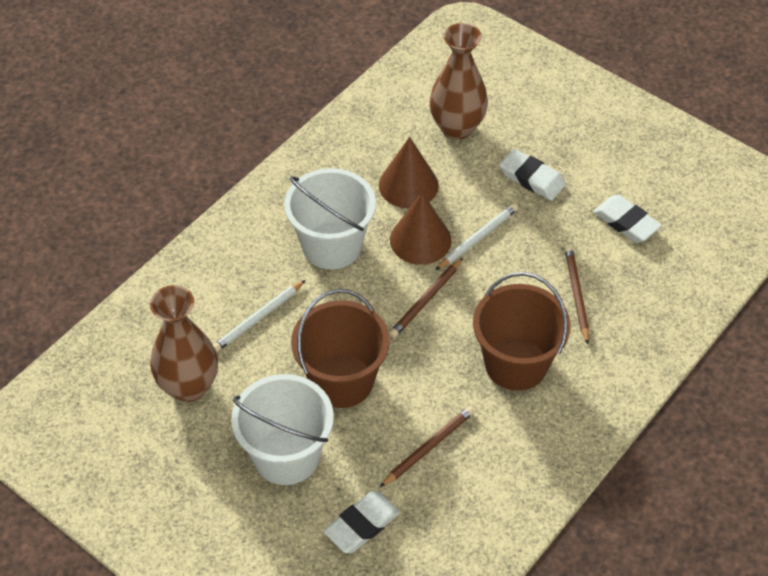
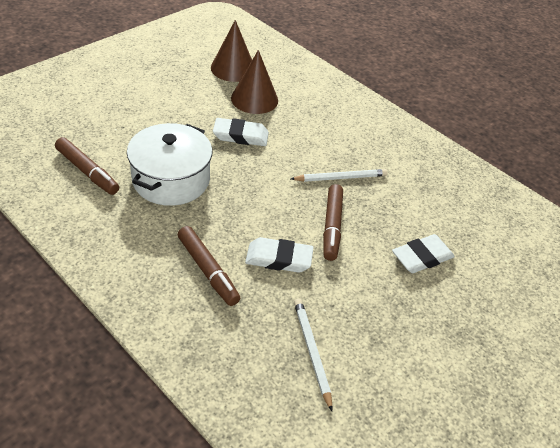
brown bucket: [291,289,390,408] [473,272,571,391] = 2 -> none = 0
brown marker: none = 0 -> [55,137,119,195] [178,226,240,306] [323,184,343,261] = 3
brown pencil: [380,406,475,487] [389,258,463,338] [565,246,589,344] = 3 -> none = 0
brown vase: [150,285,218,402] [429,23,488,140] = 2 -> none = 0
white bucket: [231,374,334,485] [284,168,376,270] = 2 -> none = 0
white pot: none = 0 -> [127,123,212,206] = 1

